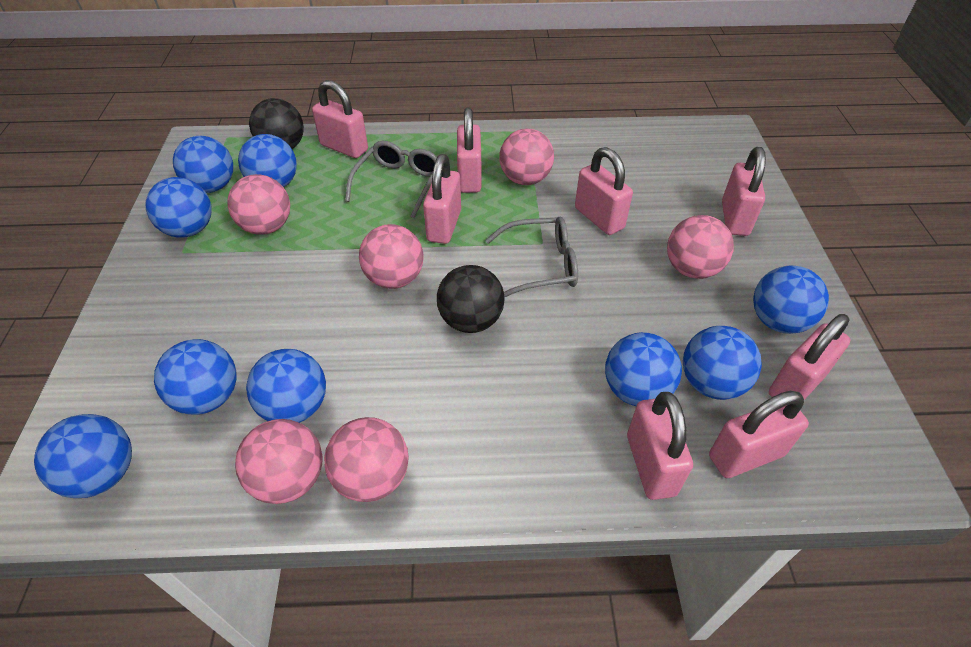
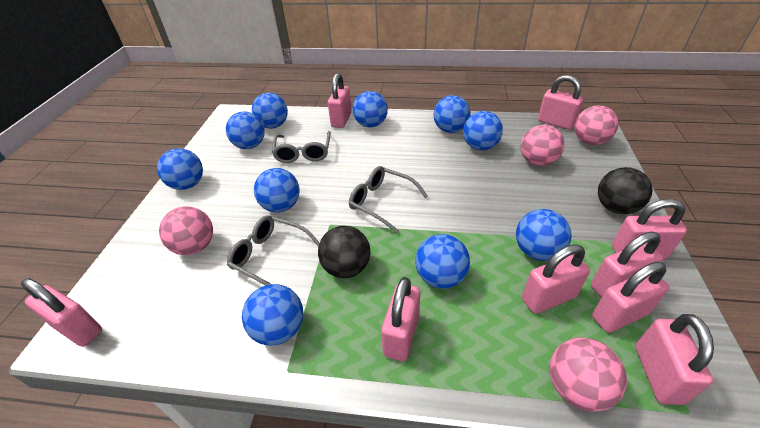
blue ball: [34,414,132,498] [146,177,212,238] [154,339,237,415] [173,136,233,193] [238,134,297,187] [246,349,326,423] [605,332,682,406] [683,326,762,400] [753,265,829,334] = 9 -> [157,148,203,190] [226,112,265,149] [242,284,303,346] [252,93,288,129] [254,168,300,213] [353,91,388,128] [415,234,470,289] [434,95,470,133] [463,111,503,150] [516,209,572,261] = 10
grey glasses: [345,141,437,218] [485,217,578,297] = 2 -> [227,215,319,286] [272,131,331,163] [349,166,428,233] = 3
pink ball: [227,174,290,235] [235,419,323,504] [324,417,409,502] [359,224,424,289] [499,129,554,185] [667,215,734,279] = 6 -> [159,206,213,255] [521,125,565,166] [550,338,627,411] [574,106,618,145] = 4
pink padlock: [312,80,368,158] [423,154,461,244] [457,108,482,193] [575,147,633,235] [627,392,693,500] [709,391,809,478] [722,147,766,236] [769,314,850,400] = 8 -> [21,278,102,347] [328,73,352,128] [381,277,420,361] [522,244,590,314] [538,75,583,130] [591,232,663,298] [592,262,669,333] [612,199,687,259] [635,314,714,405] = 9

